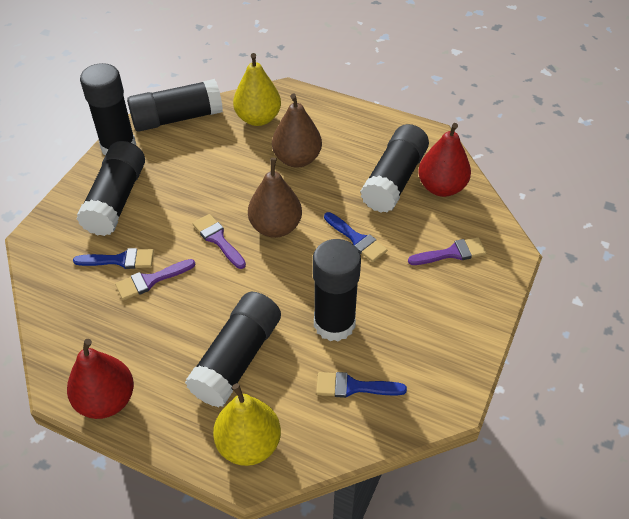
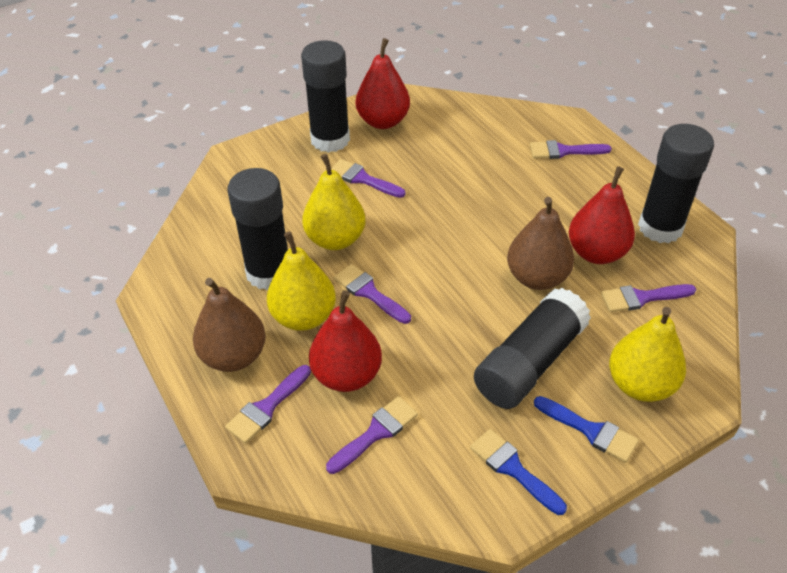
black glue stick: [77,141,145,236] [80,63,136,155] [127,79,223,132] [185,292,281,408] [313,239,361,342] [360,124,429,212] = 6 -> [227,168,288,290] [301,40,350,153] [474,288,591,409] [638,124,714,243] = 4
blue brush: [73,248,154,269] [316,372,407,398] [324,212,387,262] = 3 -> [470,429,567,515] [534,396,639,463] = 2
purple brush: [115,259,195,300] [192,214,246,269] [408,237,486,265] = 3 -> [225,365,311,444] [326,396,418,474] [331,159,405,198] [334,264,411,324] [530,140,612,159] [601,284,696,312] = 6
red pear: [67,339,134,419] [418,123,471,197] = 2 -> [309,290,382,392] [356,38,410,129] [569,166,635,264] = 3
yellow pear: [213,383,281,466] [233,53,281,126] = 2 -> [267,231,336,331] [302,154,365,250] [609,307,686,402] = 3

